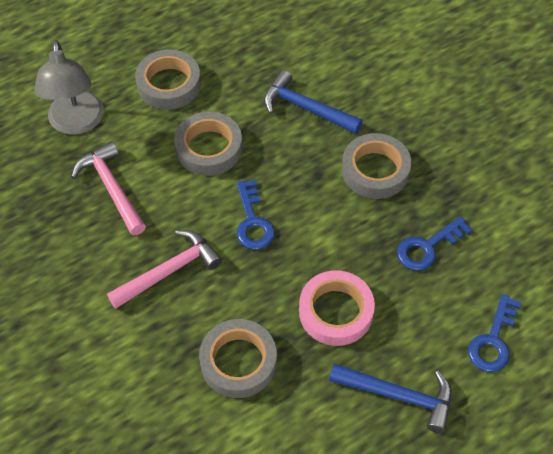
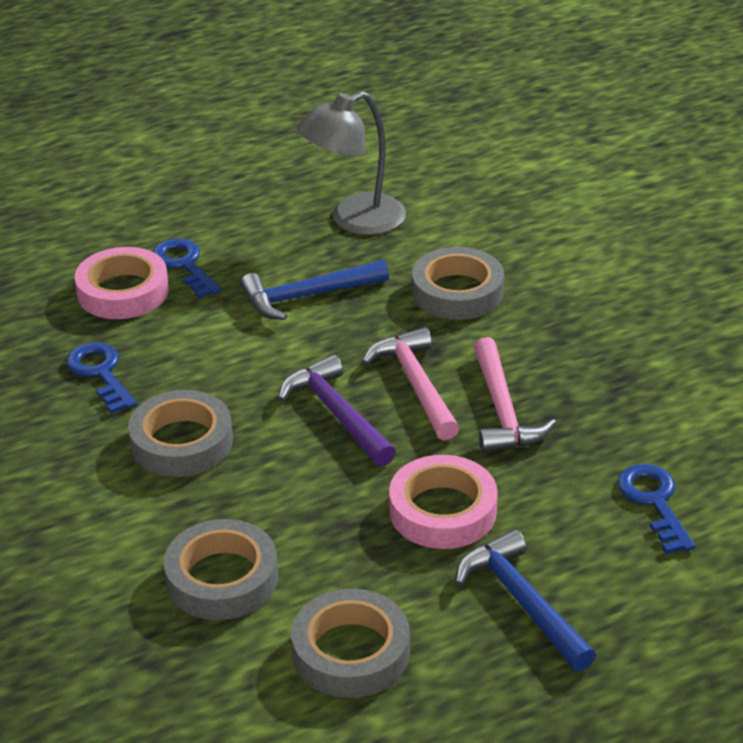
pink tape: [299,270,375,346] = 1 -> [75,247,169,319] [389,455,498,549] = 2
purple hammer: none = 0 -> [278,355,396,467] = 1

